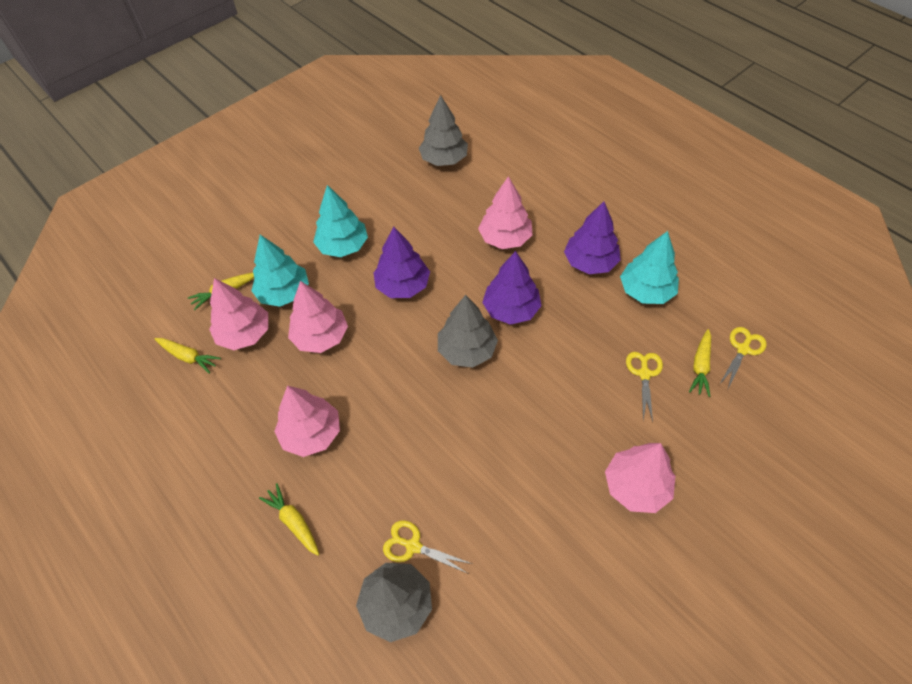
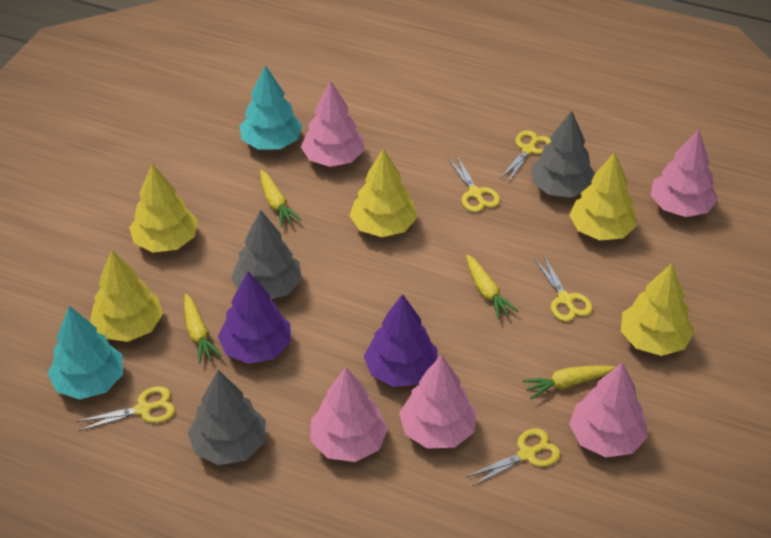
purple tree: [373,226,430,298] [482,251,542,325] [564,201,621,274] = 3 -> [218,271,291,364] [364,294,437,387] = 2
turquoise tree: [251,235,309,307] [313,185,368,257] [620,231,679,304] = 3 -> [48,306,123,400] [239,65,302,149] = 2
yellow scissors: [383,520,472,574] [626,352,663,422] [719,327,767,389] = 3 -> [76,386,175,431] [448,156,500,212] [466,428,561,487] [499,130,551,183] [534,255,593,322] = 5
yellow tree: none = 0 -> [90,250,163,342] [129,164,198,252] [350,148,417,237] [569,152,637,240] [621,263,694,356] = 5

